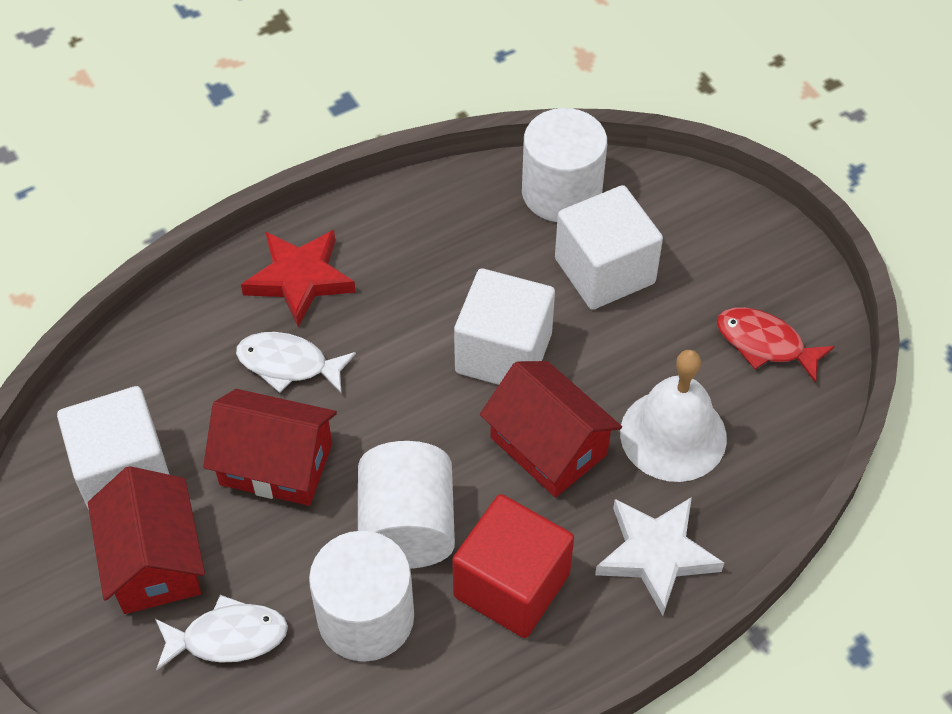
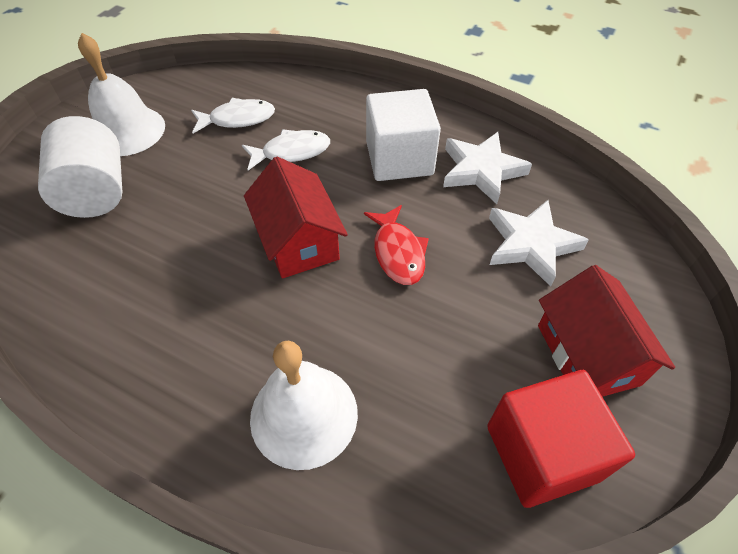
red house: [88,466,205,614] [203,389,337,506] [480,361,622,498] = 3 -> [244,157,348,278] [538,265,675,397] = 2
red star: [241,230,356,327] = 1 -> none = 0
white bell: [620,350,727,482] = 1 -> [78,33,165,156] [250,341,358,470] = 2
white cube: [57,386,170,510] [454,268,555,385] [555,185,663,310] = 3 -> [366,89,441,181] = 1
white cylinder: [309,531,414,661] [358,441,455,569] [522,108,607,222] = 3 -> [38,116,122,218] = 1
white star: [595,497,724,616] = 1 -> [443,132,532,204] [489,200,589,287] = 2

